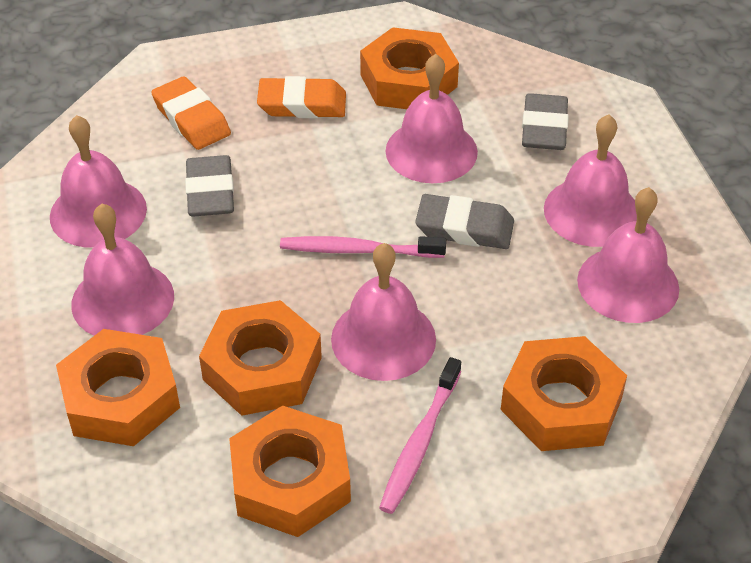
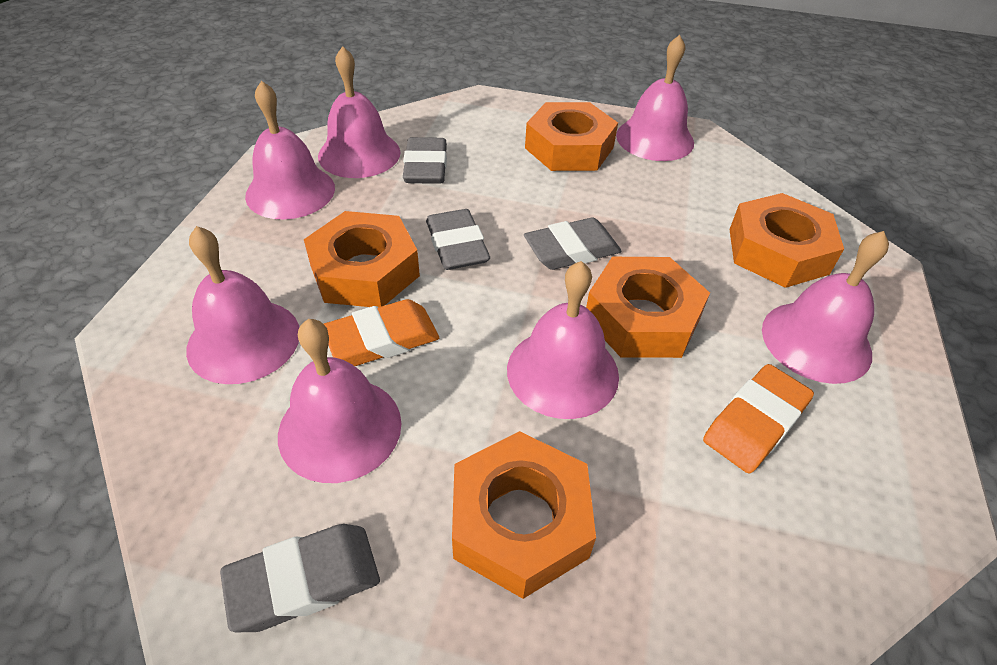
grey eraser: [185,155,234,217] [415,194,514,249] [522,93,569,150] = 3 -> [220,524,380,632] [403,137,447,184] [426,209,490,270] [524,218,621,270] = 4
pink bell: [50,115,147,248] [71,204,174,336] [331,243,436,381] [386,54,478,183] [544,115,637,247] [577,187,679,323] = 6 -> [186,226,299,384] [245,81,335,219] [278,319,402,483] [318,46,400,178] [507,261,619,419] [616,35,694,161] [762,231,889,384] = 7
pink toothbrush: [280,236,446,258] [379,357,461,514] = 2 -> none = 0

